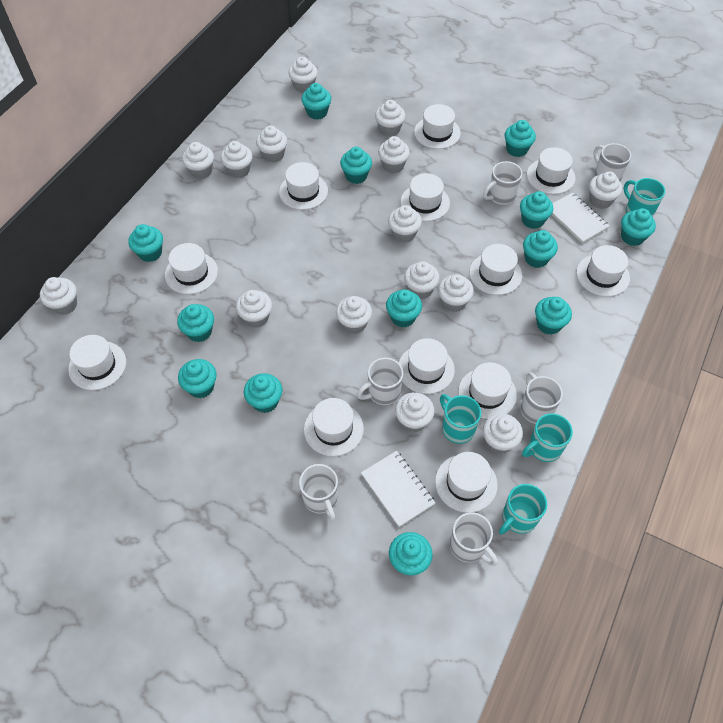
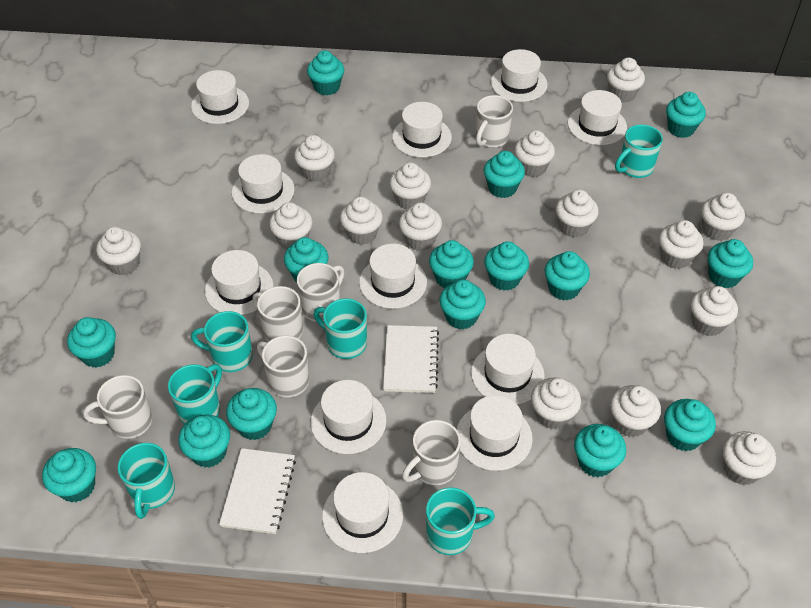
turquoise cupcake: [128,224,163,262] [177,304,214,342] [178,359,217,398] [244,373,283,413] [301,83,331,120] [340,147,372,184] [386,289,422,327] [389,532,433,576] [505,120,536,157] [520,191,553,229] [523,230,558,268] [535,297,572,334] [621,208,656,246] = 13 -> [42,448,96,503] [67,317,116,368] [179,414,230,468] [226,388,277,440] [284,237,328,282] [307,50,344,96] [429,240,474,288] [439,280,486,329] [484,151,525,198] [484,241,529,291] [545,251,590,301] [574,424,626,477] [664,399,716,451] [666,92,706,138] [708,239,753,288] = 15
turquoise mug: [440,394,481,444] [499,484,547,534] [522,413,573,462] [624,178,665,217] = 4 -> [118,443,175,519] [168,364,222,424] [191,311,253,372] [314,299,367,359] [426,487,495,555] [615,125,663,178] = 6
white hat: [68,335,126,390] [165,243,218,294] [279,162,328,210] [304,398,364,456] [398,338,455,394] [400,173,450,221] [414,104,461,149] [435,452,498,513] [458,362,517,419] [469,244,522,295] [527,147,575,194] [576,245,630,297] = 12 -> [191,70,249,124] [205,250,274,315] [232,154,295,213] [311,380,386,454] [322,472,403,553] [359,244,427,309] [392,102,452,157] [457,395,533,471] [471,334,545,404] [491,49,548,102] [568,90,627,145] = 11

